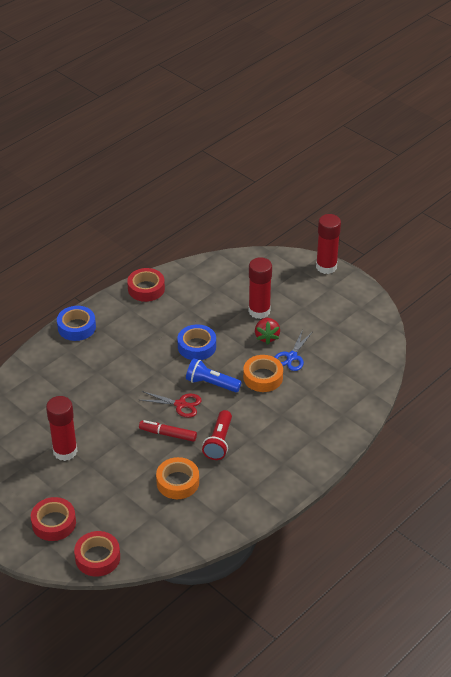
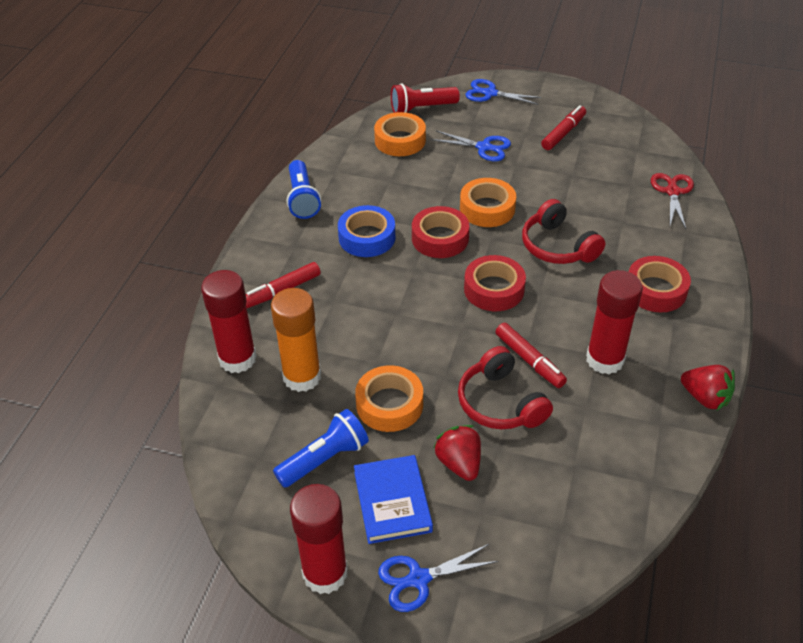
blue book: none = 0 -> [354,455,433,544] = 1
blue flashlight: [186,358,241,392] = 1 -> [273,409,369,488] [287,160,321,219] = 2
blue scissors: [275,329,312,371] = 1 -> [378,544,498,612] [431,131,511,161] [465,79,542,105] = 3
blue tape: [57,306,96,341] [178,324,216,360] = 2 -> [338,205,395,257] = 1
orange glue stick: none = 0 -> [271,288,321,392] = 1
orange tape: [156,457,199,499] [243,355,283,392] = 2 -> [355,365,423,432] [374,112,426,156] [460,178,516,227] = 3
red headphones: none = 0 -> [458,346,553,429] [522,199,605,264] = 2
red marker: [139,420,197,442] = 1 -> [246,262,321,308] [495,323,567,388] [541,105,586,150] = 3
red strawberry: [255,318,280,344] = 1 -> [433,425,481,481] [681,365,735,410] = 2

